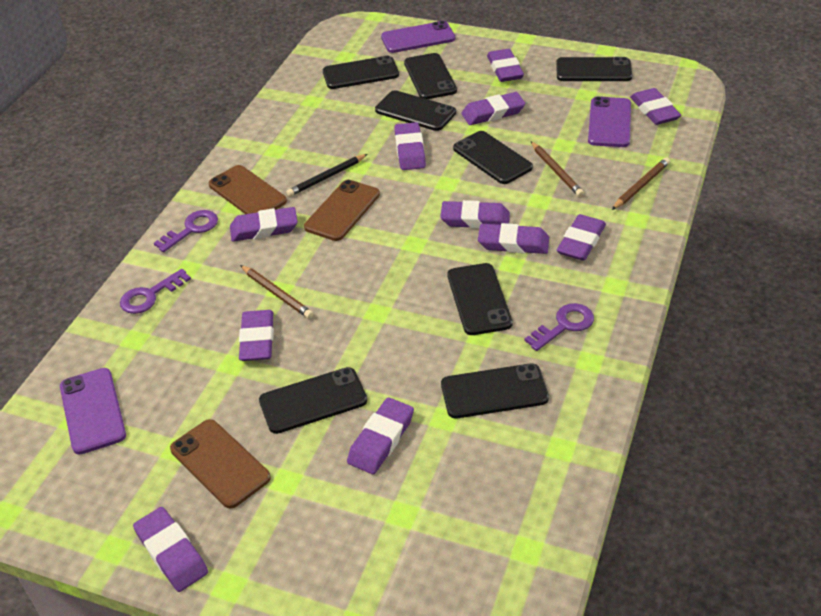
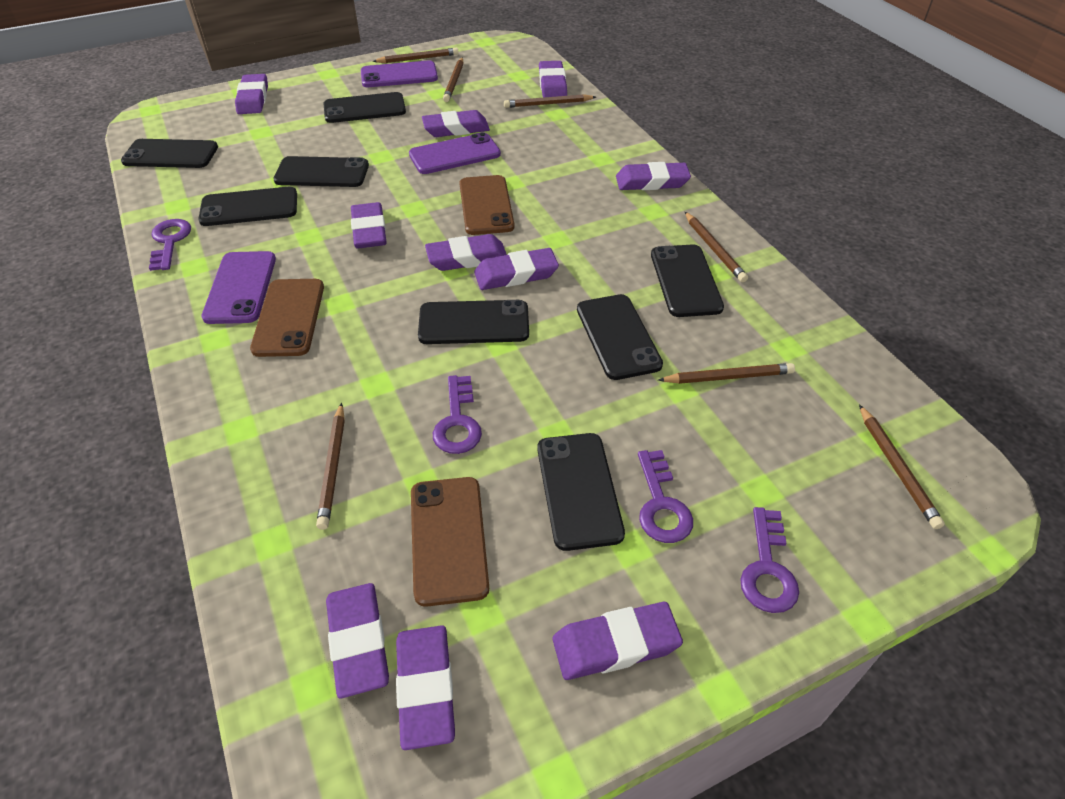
black pencil: [286,154,368,197] = 1 -> none = 0
brown pencil: [240,265,314,319] [531,141,584,197] [612,157,670,210] = 3 -> [316,403,345,530] [372,48,459,63] [443,57,463,102] [504,94,596,108] [658,363,795,384] [685,212,748,282] [859,404,945,529] = 7
purple eraser: [133,507,208,592] [230,207,298,242] [239,310,274,361] [347,397,414,474] [394,122,426,170] [440,200,510,229] [461,92,525,125] [478,223,549,254] [487,49,524,82] [557,214,606,261] [630,88,681,125] = 11 -> [235,74,268,114] [326,583,389,698] [351,202,387,249] [396,625,455,750] [422,110,490,137] [425,234,507,271] [474,248,559,290] [539,61,567,98] [553,602,683,680] [616,162,691,190] = 10
purple key: [120,269,191,314] [154,210,218,252] [524,303,594,351] = 3 -> [149,219,191,271] [433,375,482,454] [638,450,693,543] [740,507,799,613] = 4

